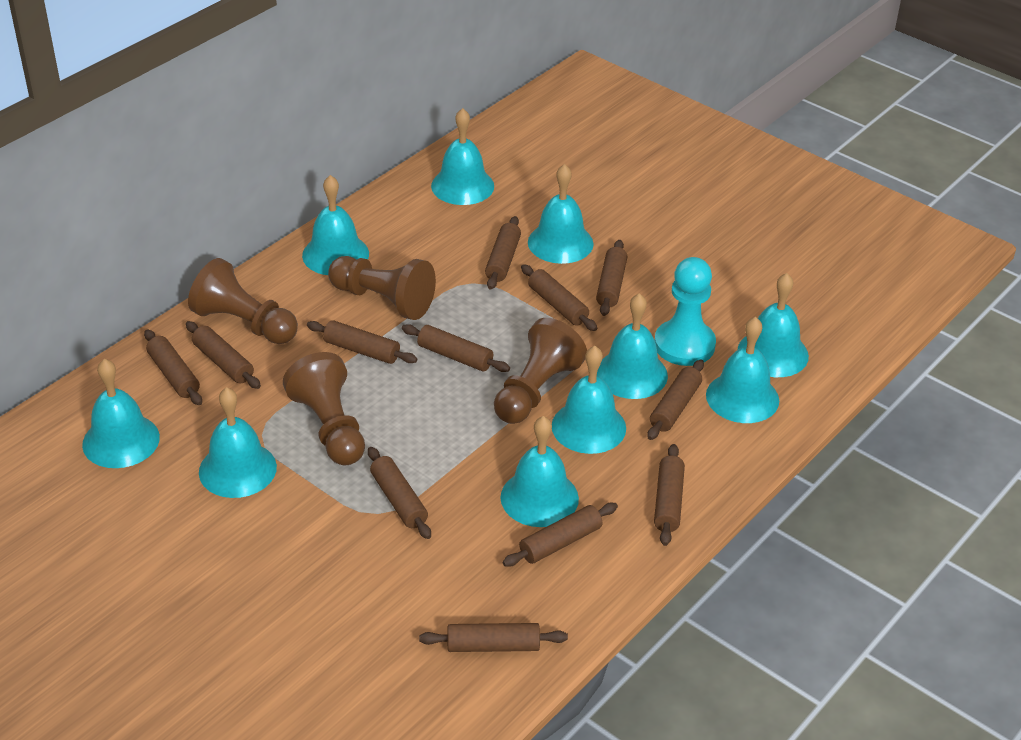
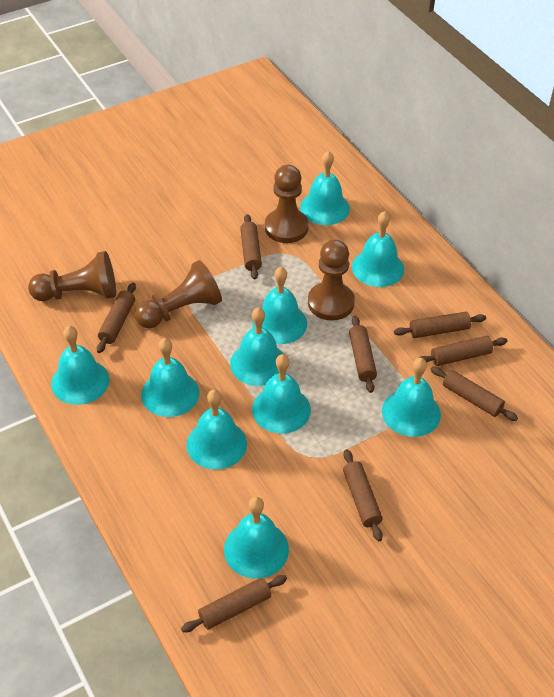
brown rolling pin: [144,329,202,405] [186,321,261,389] [307,320,417,364] [368,447,431,539] [402,324,510,372] [419,623,568,652] [485,216,521,290] [503,503,618,567] [521,264,597,331] [596,240,627,316] [647,359,704,440] [654,444,685,546] = 12 -> [97,283,136,353] [181,575,287,632] [240,214,262,280] [343,449,382,541] [349,316,377,393] [394,312,486,338] [419,336,508,366] [431,366,518,421] = 8
turquoise pawn: [655,257,716,366] = 1 -> none = 0

